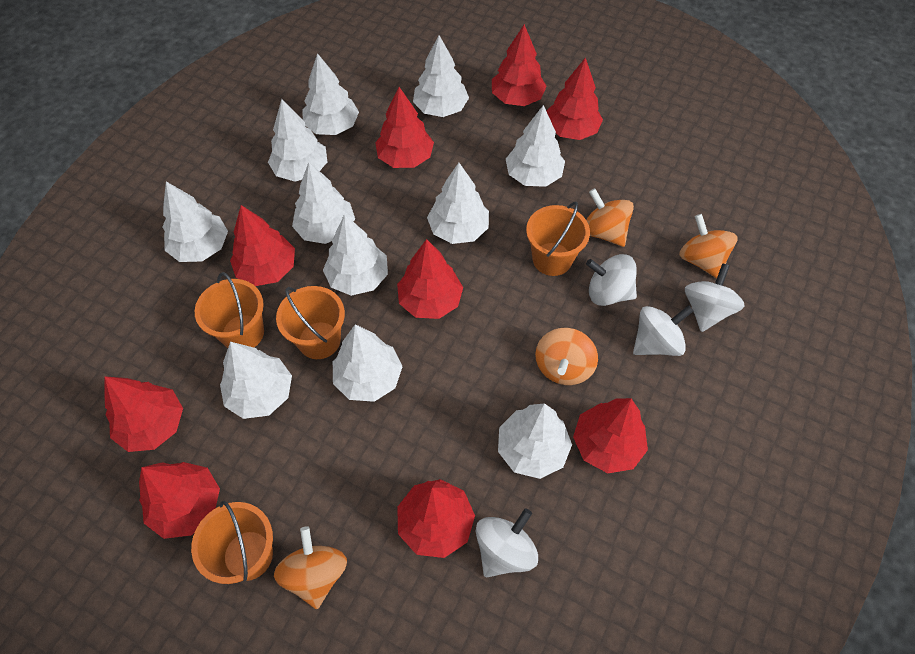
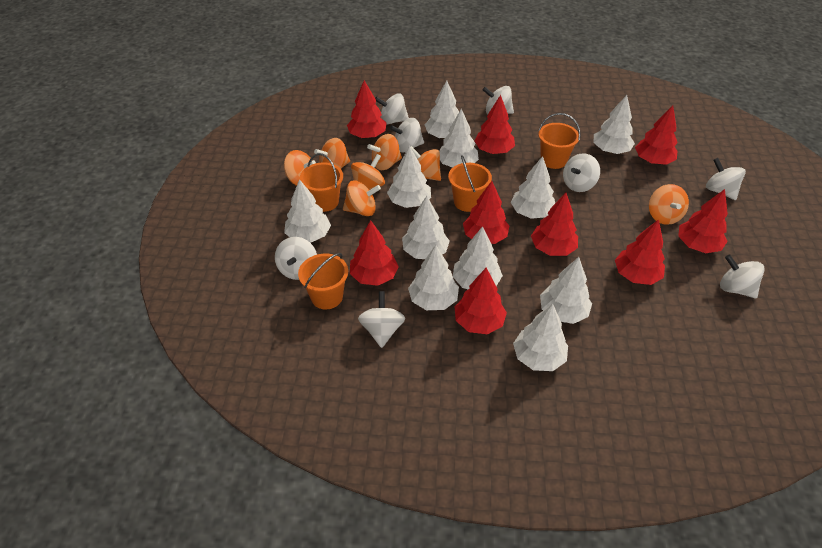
orange spinning top: [274,526,347,609] [535,328,598,385] [586,188,634,247] [679,214,738,279] = 4 -> [284,150,316,186] [314,138,350,169] [343,180,381,216] [351,154,385,190] [367,134,402,170] [411,146,441,181] [649,184,689,225] = 7
white spinning top: [476,508,538,577] [586,254,637,306] [633,305,693,356] [685,263,745,332] = 4 -> [275,237,317,280] [358,291,405,348] [375,93,409,125] [390,118,424,152] [483,86,514,114] [563,153,600,192] [706,158,746,200] [720,255,765,298] = 8

